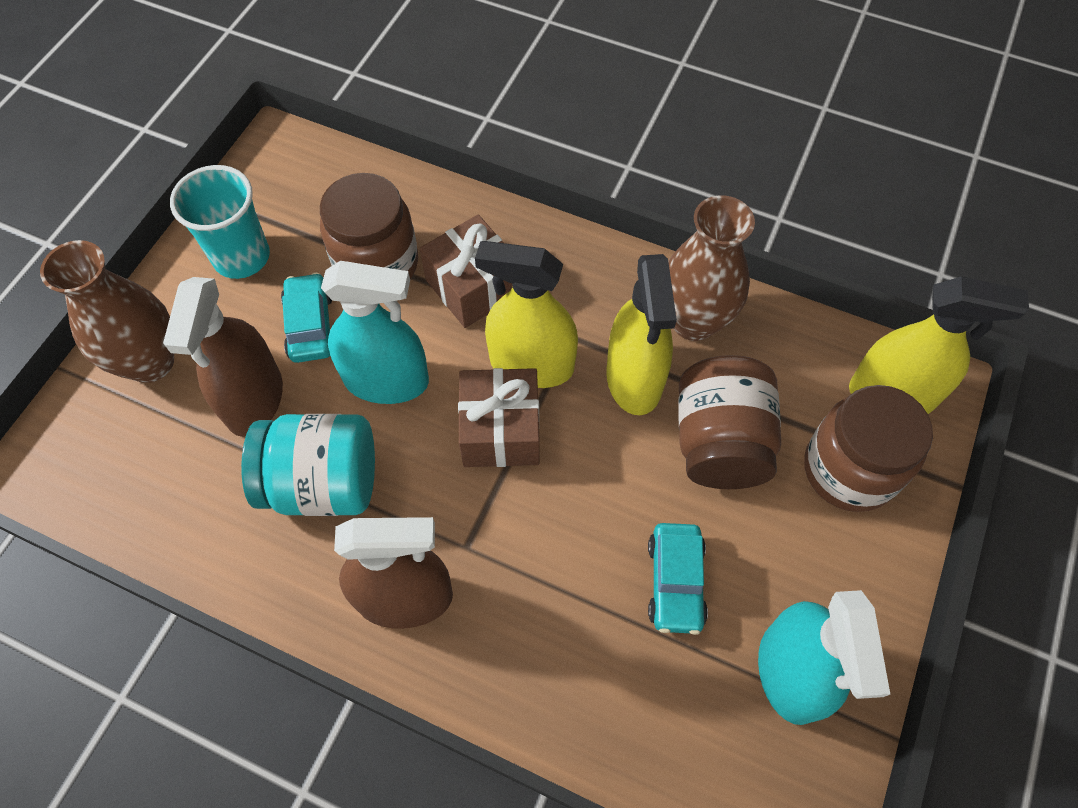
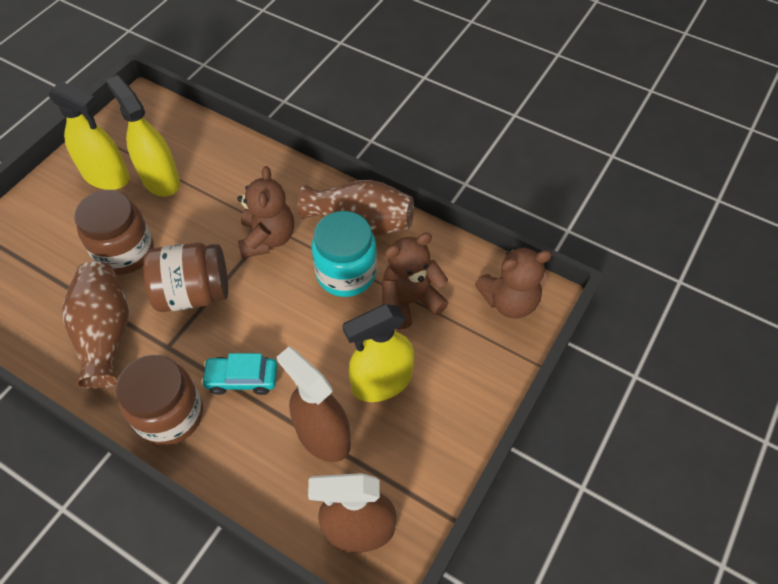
brown gift: [419,214,513,328] [458,368,540,467] = 2 -> none = 0
brown teddy bear: none = 0 -> [237,166,294,258] [382,233,448,329] [475,246,552,319] = 3
turquoise car: [281,272,332,363] [648,523,708,635] = 2 -> [201,353,278,395] = 1
turquoise cup: [170,165,270,279] = 1 -> none = 0
turquoise spray bottle: [321,261,429,404] [758,590,890,725] = 2 -> none = 0

